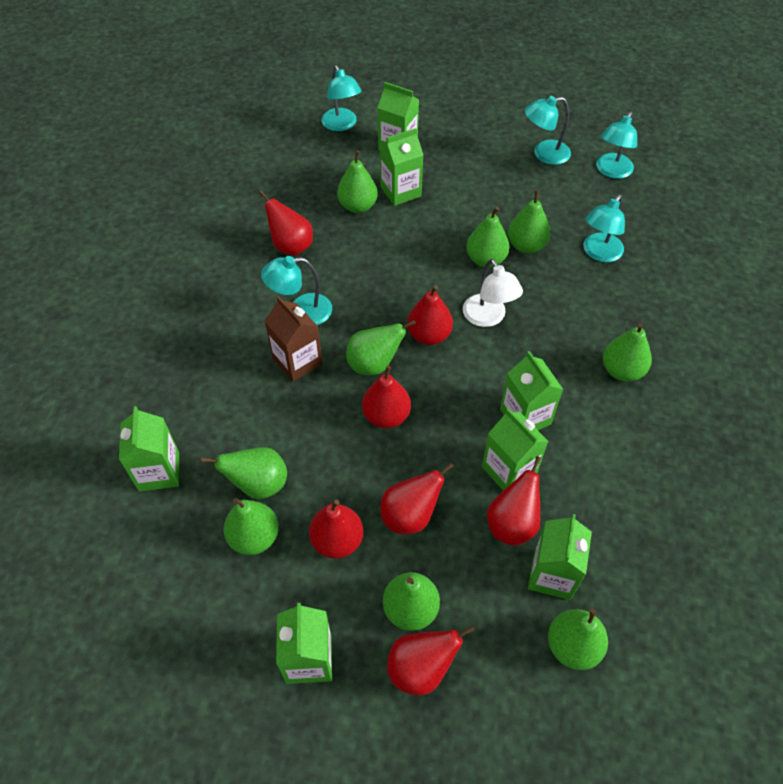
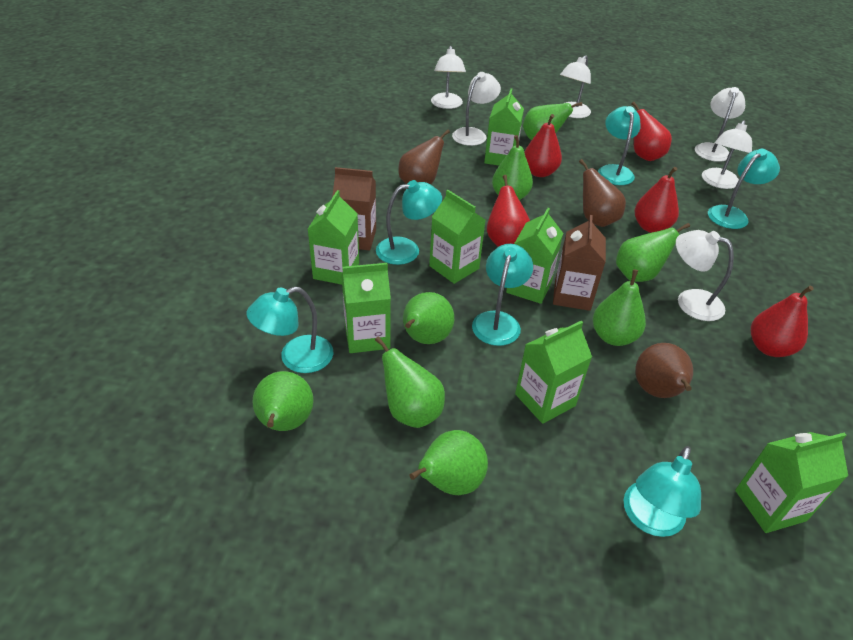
brown carton: [264,296,323,382] = 1 -> [332,167,376,250] [553,215,606,311] = 2
brown pear: none = 0 -> [398,129,450,184] [579,159,626,227] [635,343,693,398] = 3
green pear: [201,447,287,499] [224,498,279,555] [337,150,378,213] [346,320,416,375] [383,572,440,631] [466,207,509,268] [508,190,551,253] [548,609,608,670] [603,323,652,382] = 9 -> [252,371,314,431] [375,336,445,428] [403,292,454,344] [409,430,488,495] [492,135,533,200] [523,102,582,140] [593,269,646,346] [616,223,690,282] = 8
red pear: [259,190,313,256] [309,500,363,559] [362,366,411,428] [380,462,454,534] [387,625,475,695] [407,285,453,345] [487,456,541,546] = 7 -> [487,175,530,247] [524,114,562,177] [631,101,672,161] [635,167,679,233] [751,286,813,357] = 5
turquoise lamp: [261,256,332,325] [321,65,361,131] [525,96,571,165] [583,194,625,262] [596,112,637,179] = 5 -> [247,287,333,373] [376,180,442,265] [472,244,533,346] [598,106,641,185] [624,446,701,537] [708,149,780,229] = 6
white lamp: [463,259,523,327] = 1 -> [431,46,466,109] [452,72,501,146] [560,55,591,118] [676,230,734,321] [695,87,745,162] [702,120,752,189] = 6

